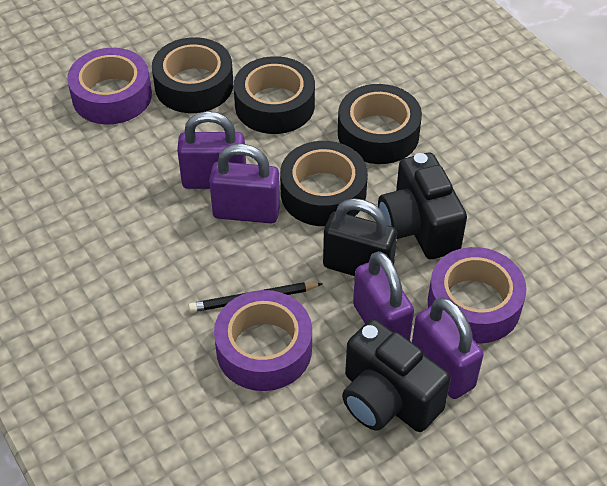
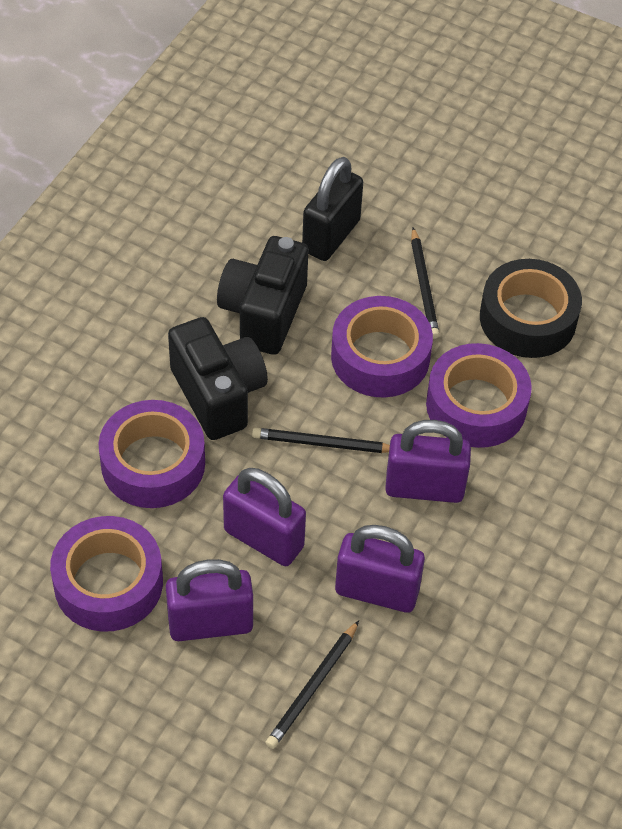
black pencil: [188,282,323,312] = 1 -> [252,428,390,453] [265,620,359,749] [411,227,440,339] = 3
black tape: [152,37,233,113] [234,56,315,134] [280,141,368,226] [338,84,422,164] = 4 -> [480,259,582,358] = 1
purple tape: [67,48,152,124] [214,290,312,391] [428,247,526,344] = 3 -> [50,516,163,632] [99,400,205,508] [331,296,433,398] [426,343,532,448] = 4

